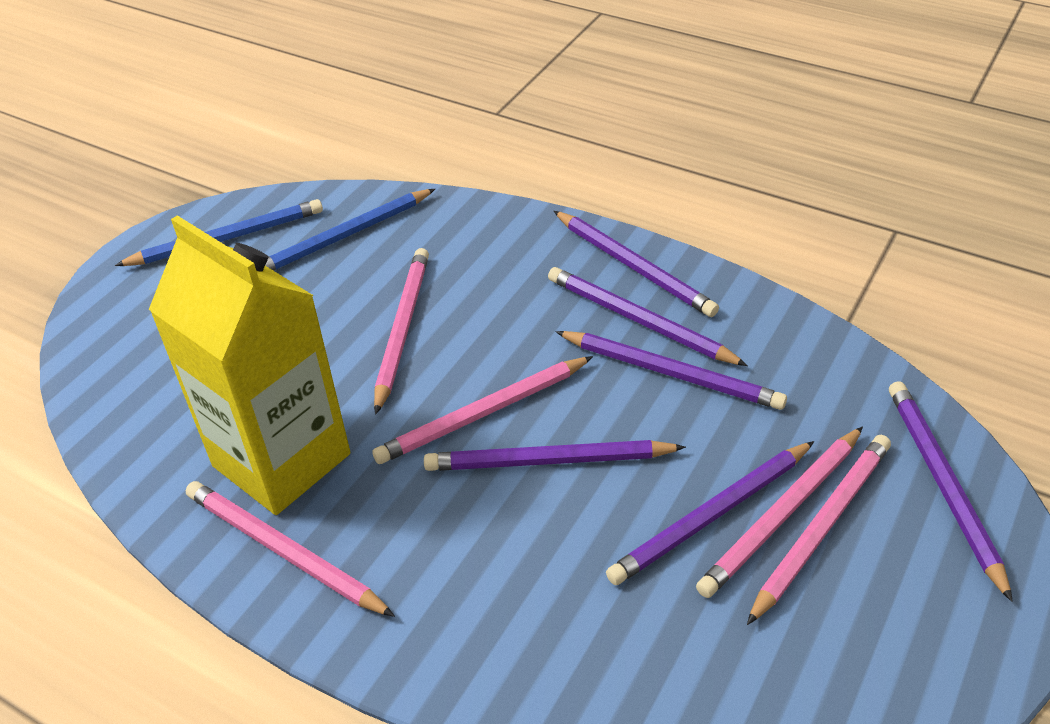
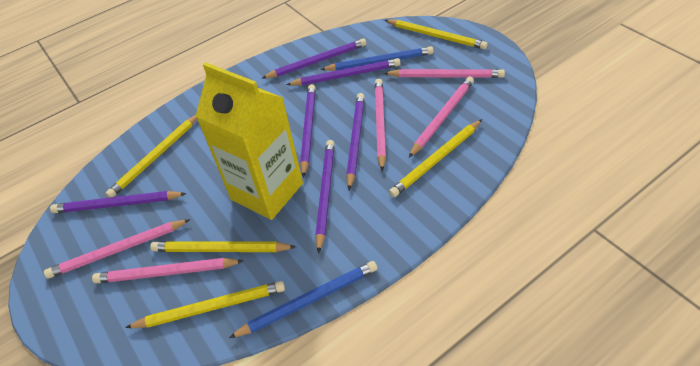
yellow pencil: none = 0 -> [105,115,197,198] [125,281,285,328] [150,241,296,252] [385,20,488,50] [389,119,482,197] = 5

